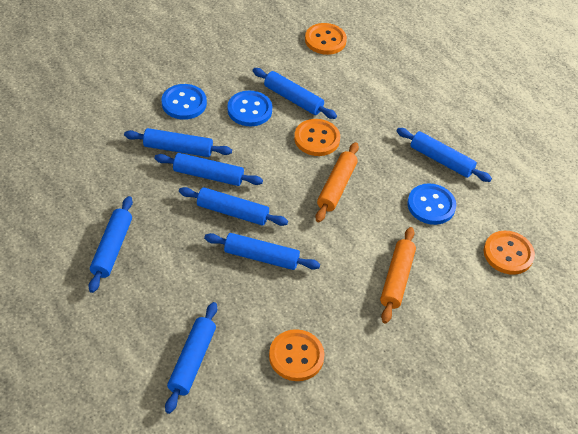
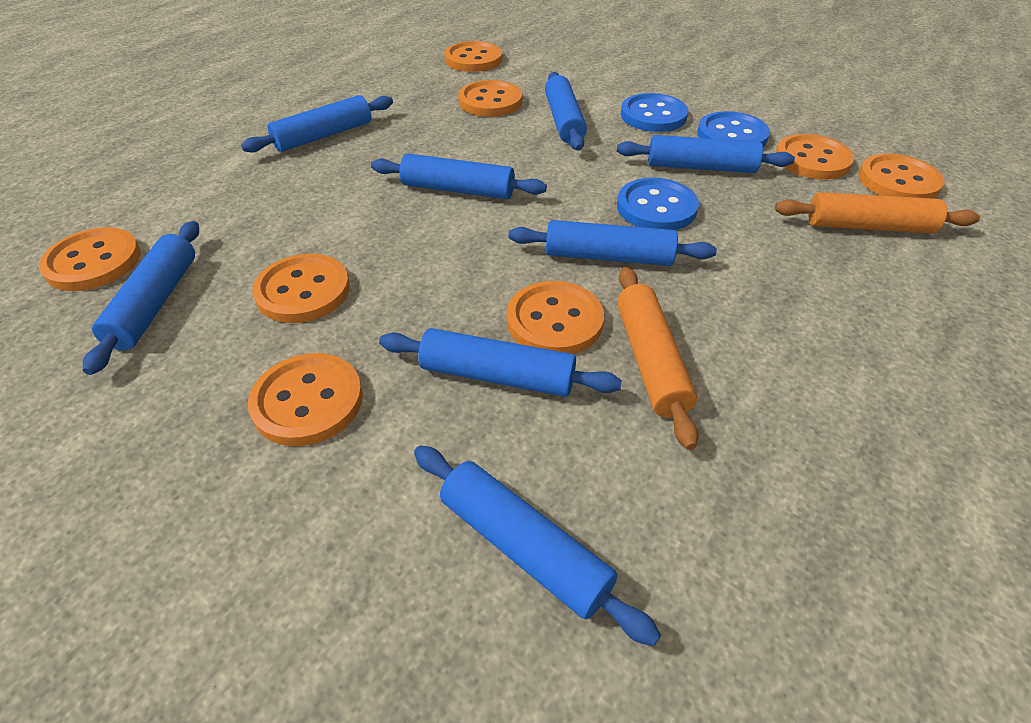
orange button: [269,329,325,381] [294,119,340,156] [305,23,347,55] [484,231,535,275] = 4 -> [39,227,141,291] [248,353,363,446] [252,254,350,323] [445,41,502,72] [458,80,522,117] [507,281,604,354] [775,134,854,179] [858,154,945,199] = 8

